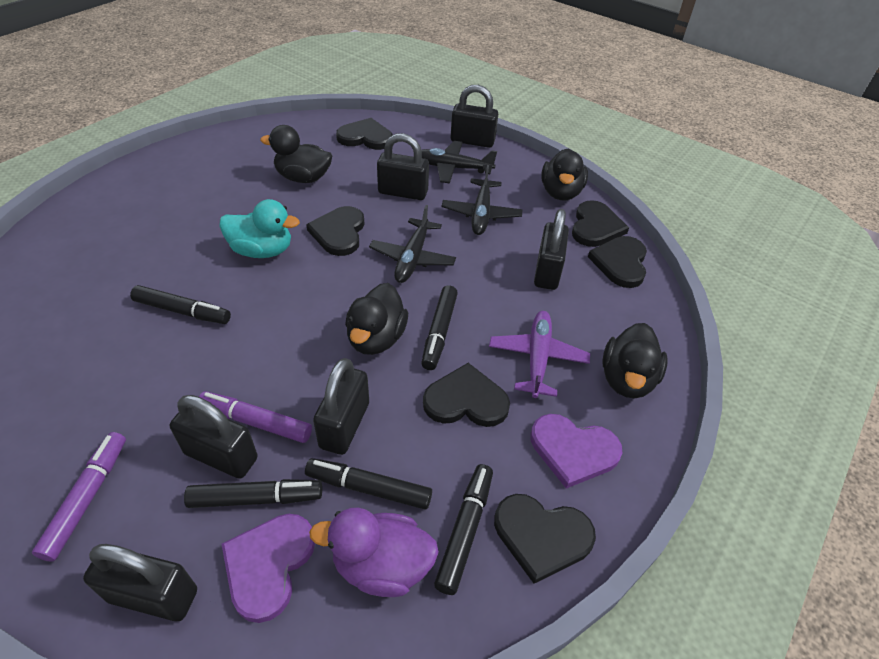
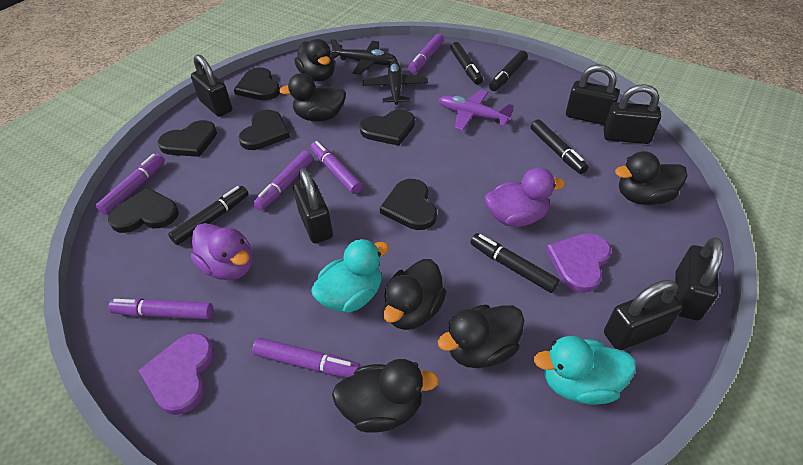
black duck: [260,125,332,183] [345,283,408,355] [541,148,588,200] [602,323,668,398] = 4 -> [279,73,346,121] [295,39,335,81] [332,359,439,433] [383,259,447,330] [438,305,524,368] [615,151,687,205] = 6
black plane: [369,205,456,283] [421,141,497,184] [442,165,523,235] = 3 -> [330,39,397,75] [363,61,428,105] = 2
purple duck: [309,508,439,597] = 1 -> [191,223,252,280] [485,168,565,227] = 2
purple marker: [32,432,126,562] [199,391,312,443] = 2 -> [96,154,165,215] [108,298,213,320] [252,338,360,378] [253,151,313,210] [310,141,362,194] [408,34,444,74] = 6
turquoise duck: [219,199,300,258] = 1 -> [311,239,389,313] [534,336,636,405] = 2

